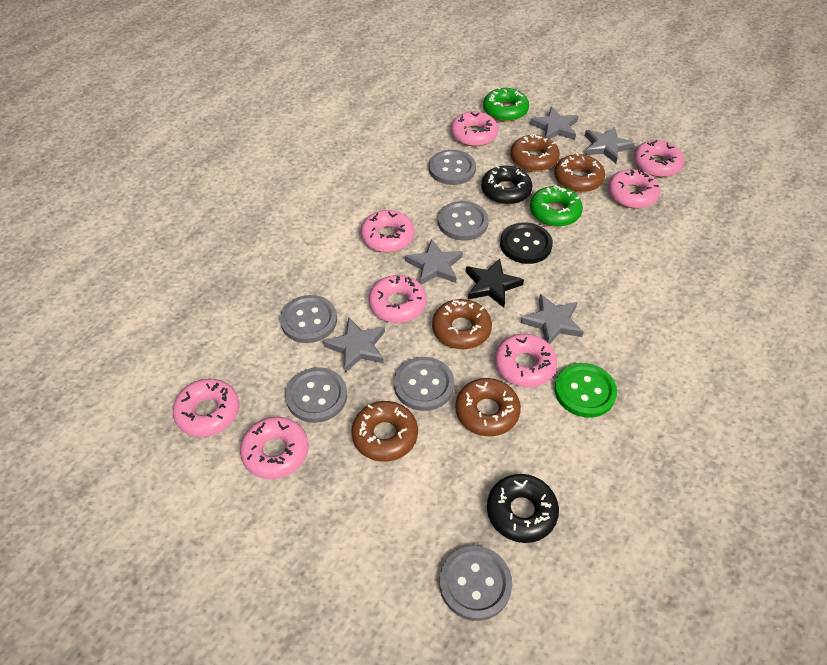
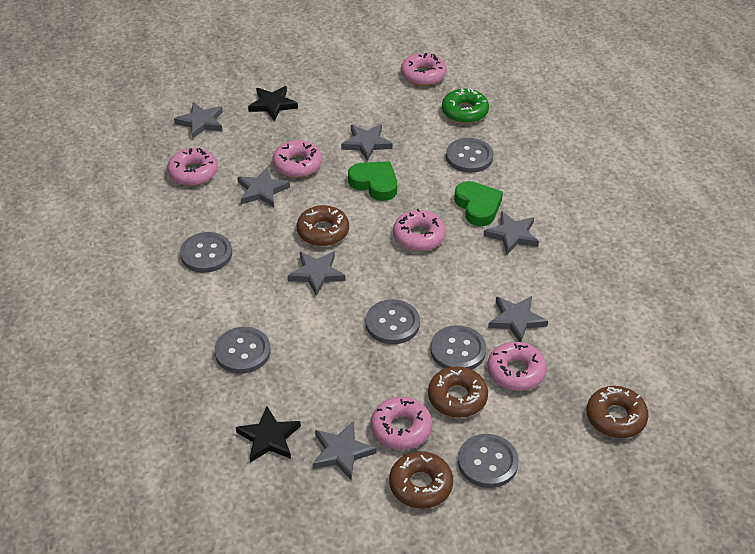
black button: [500,222,553,264] = 1 -> none = 0
black donut: [481,165,533,205] [487,474,559,543] = 2 -> none = 0
black star: [466,258,524,307] = 1 -> [236,406,301,463] [248,86,298,121] = 2
brown donut: [351,401,418,462] [432,299,492,349] [455,378,521,436] [510,134,560,172] [554,153,605,192] = 5 -> [297,205,349,246] [389,451,453,509] [428,366,488,418] [587,386,649,438] = 4
green button: [555,363,617,418] = 1 -> none = 0
green donut: [483,87,529,121] [530,186,583,227] = 2 -> [442,88,489,123] = 1
green heart: none = 0 -> [348,161,397,201] [454,181,503,226] = 2
grey star: [323,317,385,373] [405,239,463,285] [521,294,584,344] [530,107,579,140] [585,127,635,163] = 5 -> [174,102,223,139] [238,167,290,207] [288,251,345,296] [313,421,376,480] [341,124,393,161] [484,211,539,254] [488,296,548,342] = 7
pink donut: [173,379,239,437] [240,417,308,479] [361,210,415,252] [368,275,427,323] [451,111,498,146] [495,334,557,387] [608,169,660,208] [633,140,684,177] = 8 -> [167,148,218,186] [272,140,322,178] [371,397,433,450] [393,209,446,251] [401,53,447,86] [487,342,547,391] = 6

